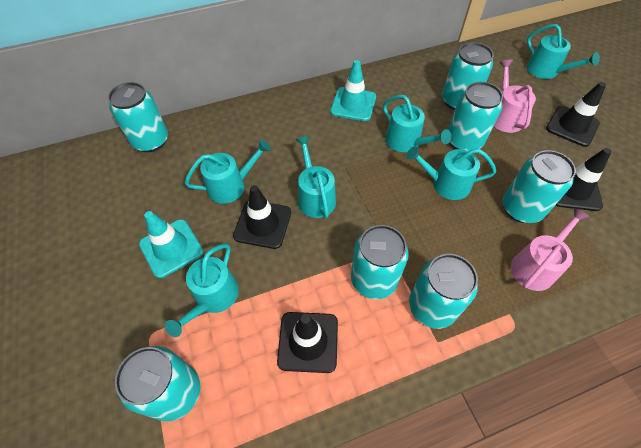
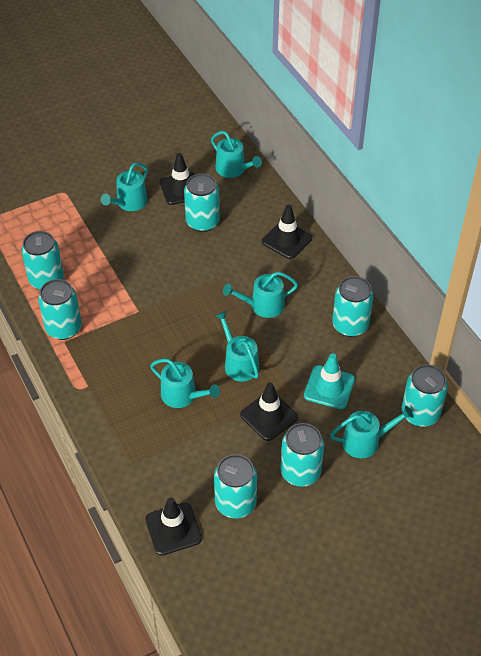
pink watering can: [494,60,536,133] [511,208,590,291] = 2 -> none = 0
turquoise traffic cone: [139,211,203,278] [330,60,376,121] = 2 -> [304,353,355,409] = 1

